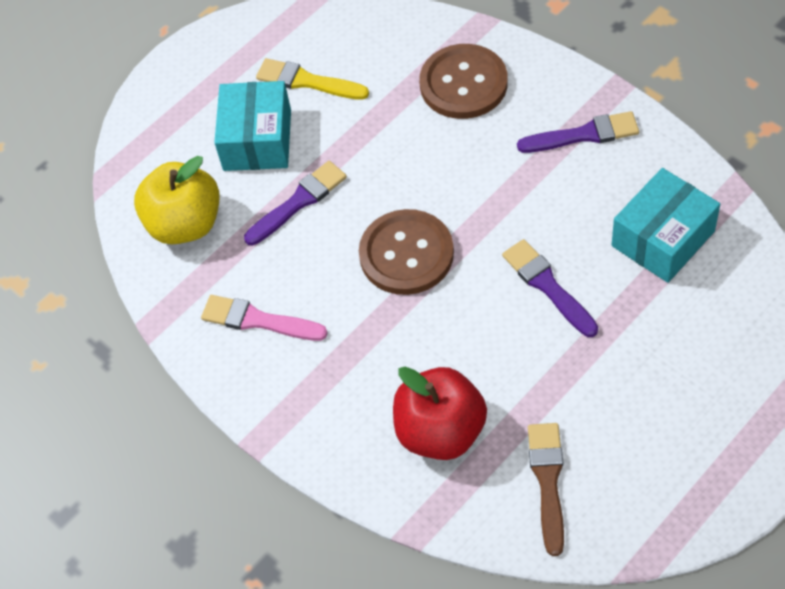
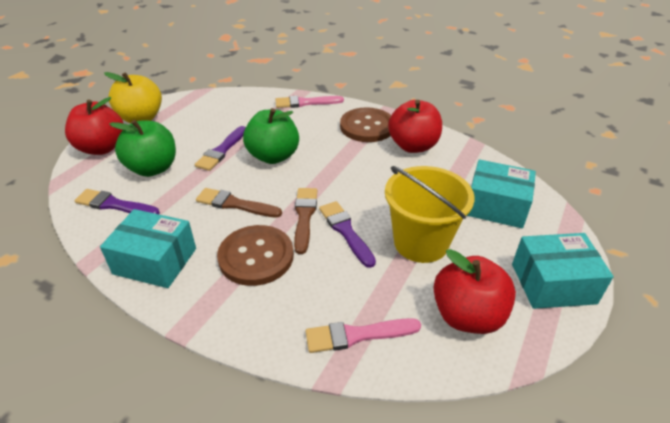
brown brush: [528,423,564,556] = 1 -> [196,188,282,218] [294,188,317,254] = 2
green apple: none = 0 -> [109,120,176,177] [243,108,299,164] = 2
pink brush: [201,295,328,341] = 1 -> [275,96,344,108] [306,318,421,353] = 2
red apple: [393,367,487,460] = 1 -> [65,97,124,155] [388,100,442,153] [433,249,516,334] = 3
turquoise box: [214,81,291,171] [612,168,720,283] = 2 -> [100,209,196,288] [466,160,536,228] [512,233,614,309] = 3
yellow brush: [256,58,369,100] = 1 -> none = 0
yellow bucket: none = 0 -> [385,166,475,263] = 1

